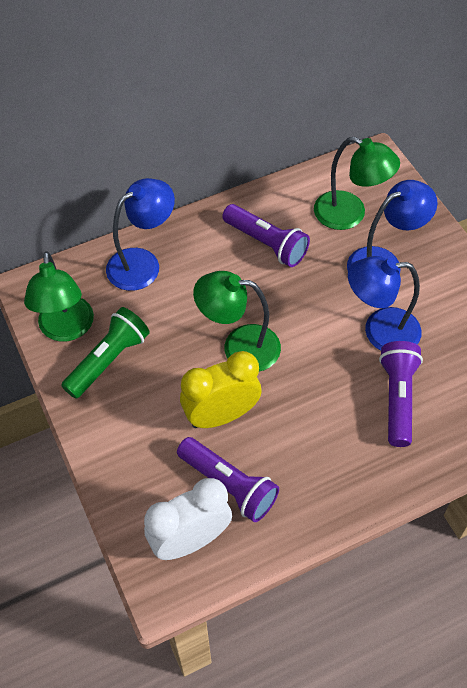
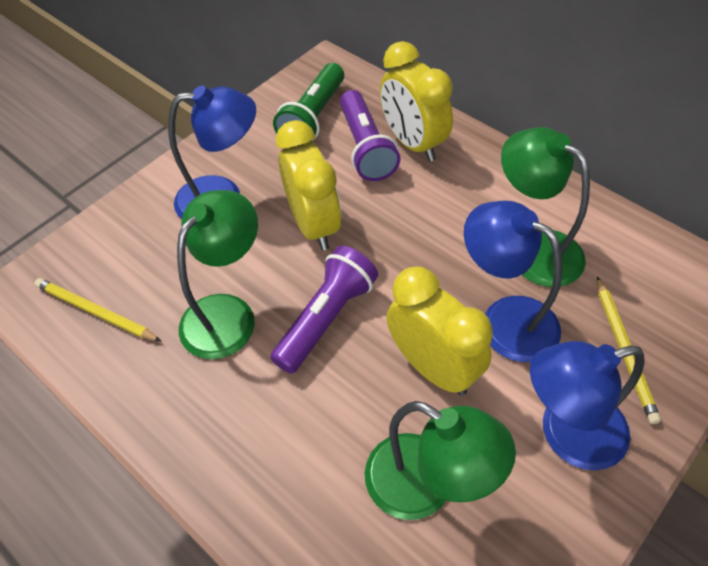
purple flashlight: [177,437,279,522] [222,204,310,267] [379,341,423,447] = 3 -> [270,246,378,374] [340,90,400,181] = 2
white clock: [144,478,232,560] = 1 -> none = 0
yellow clock: [180,351,261,428] = 1 -> [276,120,341,250] [380,41,453,162] [386,266,493,396] = 3
yellow pencil: none = 0 -> [34,278,161,341] [597,276,661,424] = 2

